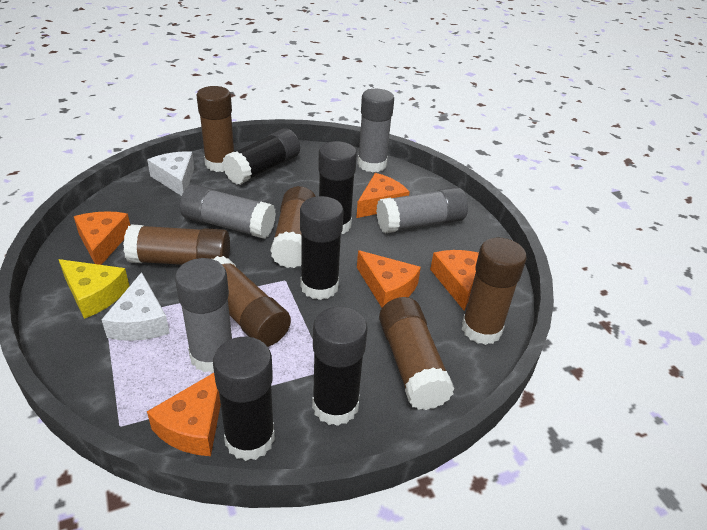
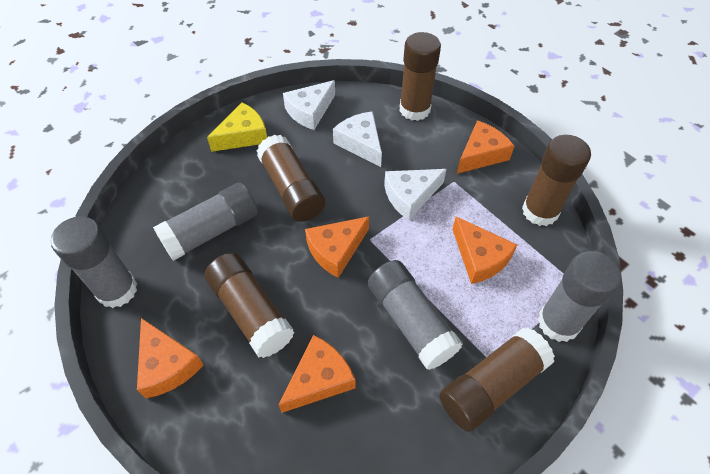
black glue stick: [213,337,275,461] [222,128,300,185] [300,196,344,300] [312,307,368,426] [318,141,357,234] = 5 -> none = 0
brown glue stick: [123,224,230,265] [197,86,234,172] [213,256,291,347] [270,186,316,268] [379,297,455,410] [462,238,526,345] = 6 -> [205,253,295,358] [256,135,325,222] [400,32,441,121] [439,327,555,432] [522,135,591,226] = 5
white cheese: [101,272,170,341] [147,151,194,196] = 2 -> [283,80,335,130] [333,111,382,167] [384,169,446,220] = 3

